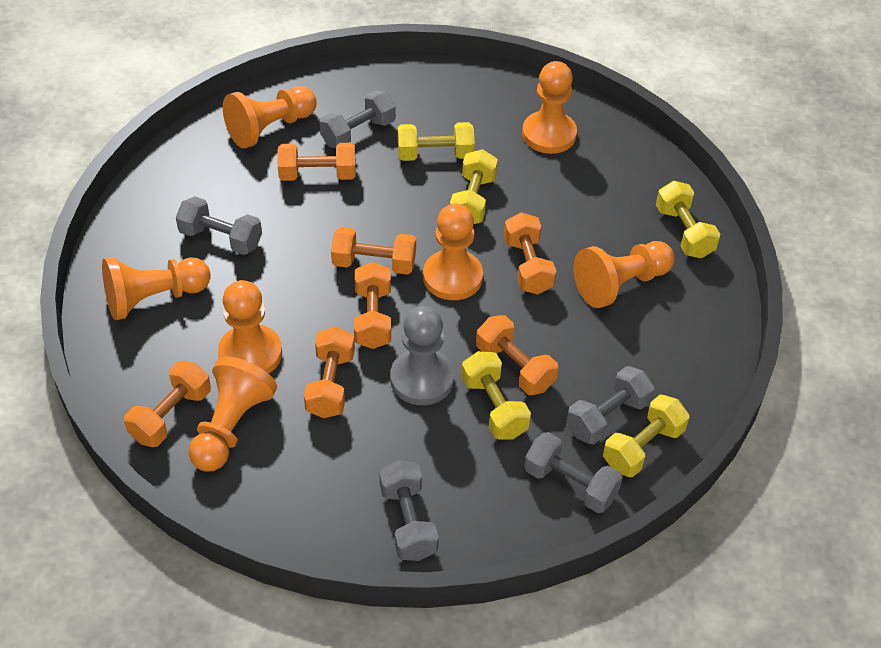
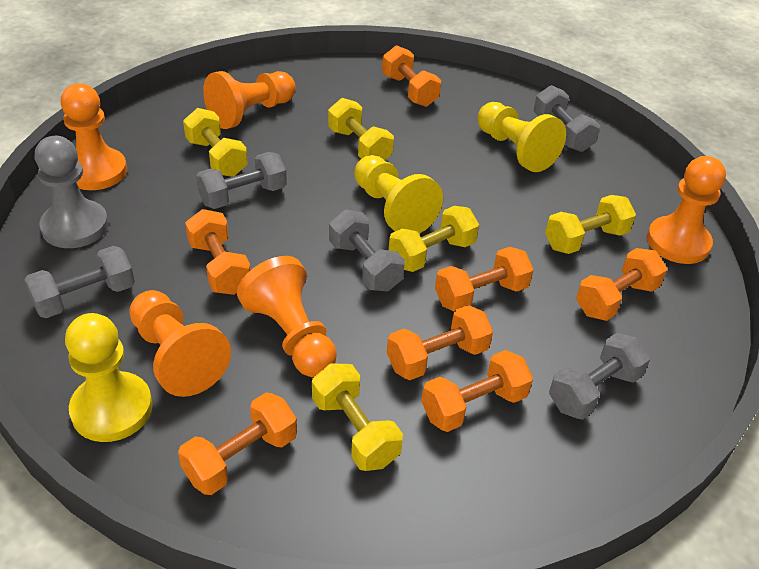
orange pawn: [102,257,211,320] [189,356,277,472] [218,280,282,374] [223,86,317,148] [423,203,483,300] [522,61,577,154] [573,241,675,308] = 7 -> [61,83,127,190] [129,290,231,397] [203,71,296,129] [237,256,337,377] [647,156,726,264] = 5
yellow pawn: none = 0 -> [65,313,153,442] [354,155,443,234] [478,102,566,172] = 3

